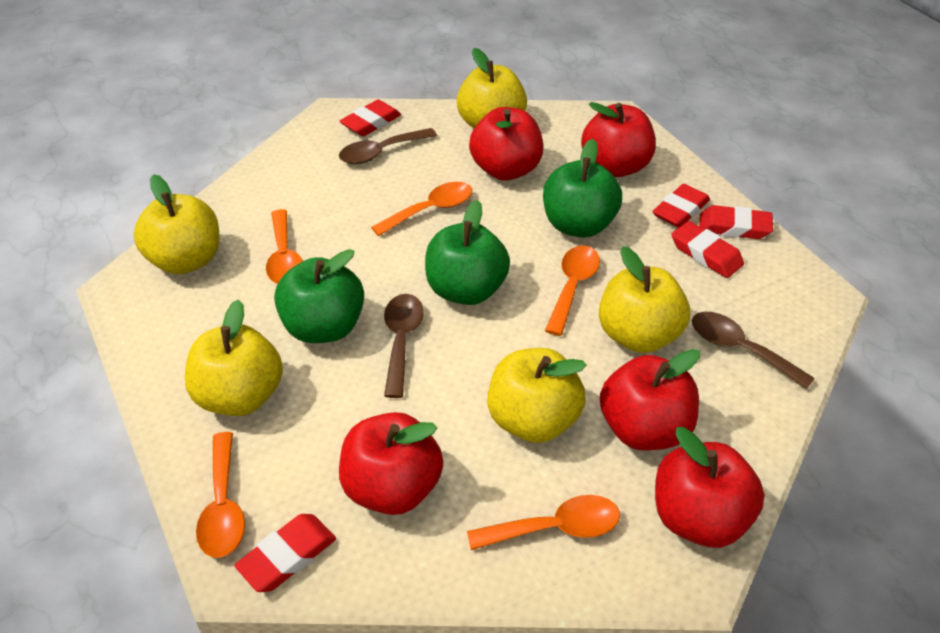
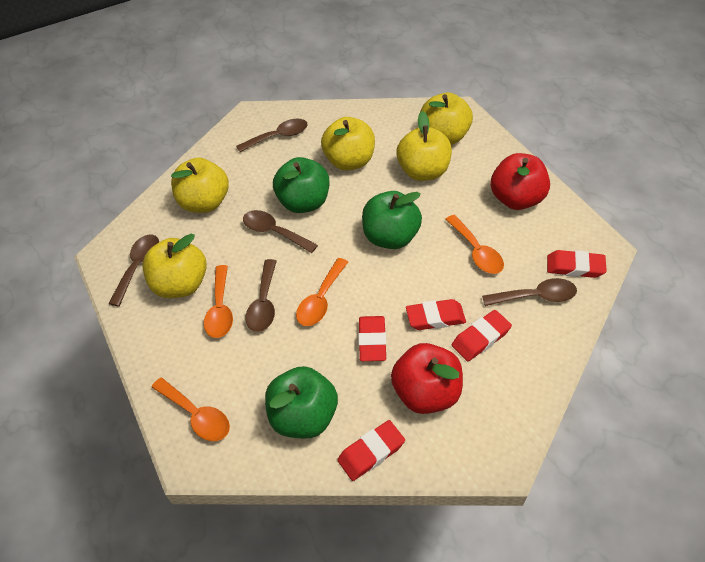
brown spoon: [339,128,437,164] [384,294,424,398] [692,312,815,390] = 3 -> [108,235,159,306] [236,119,308,152] [243,210,318,253] [245,259,277,332] [482,278,577,306] = 5
orange spoon: [196,432,245,558] [266,209,303,284] [371,182,472,236] [467,495,620,550] [545,245,600,336] = 5 -> [152,377,230,441] [204,265,233,338] [296,258,348,326] [445,215,504,274] = 4
red apple: [339,412,443,515] [469,107,543,181] [581,102,656,177] [600,349,700,451] [655,427,765,548] = 5 -> [391,343,463,414] [491,153,550,210] = 2

